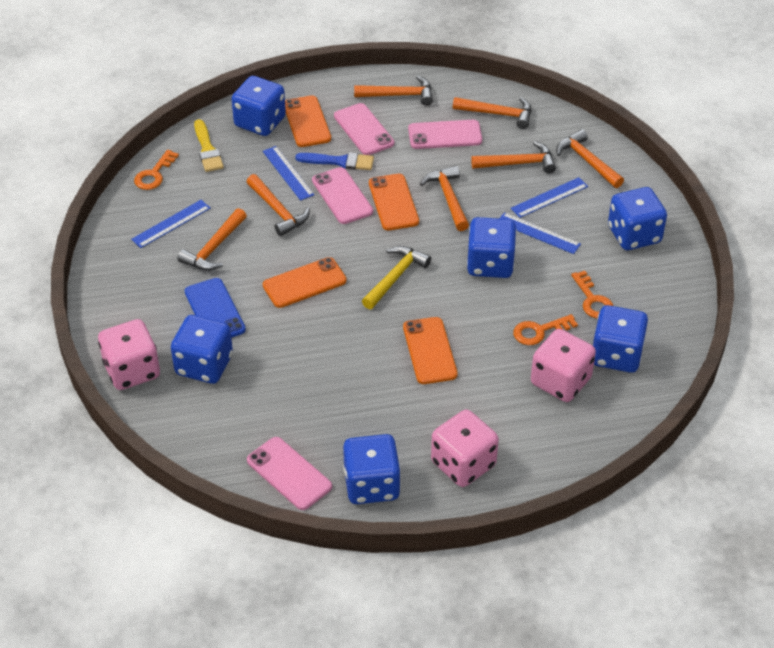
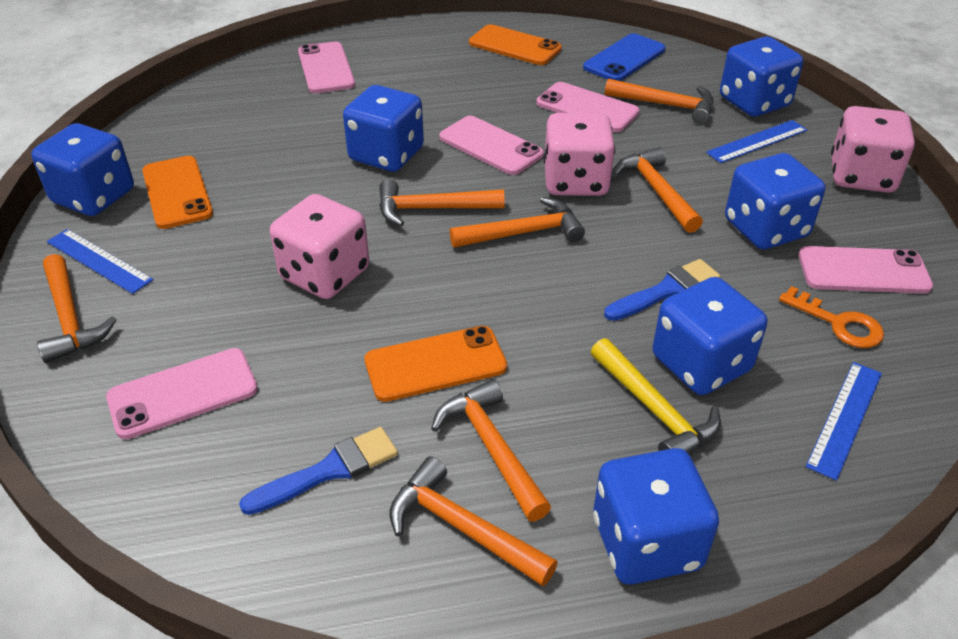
blue brush: [296,152,374,170] = 1 -> [239,427,398,515] [604,259,721,321] = 2
blue ruler: [131,200,210,248] [263,146,314,201] [499,212,581,254] [511,177,588,218] = 4 -> [47,229,153,294] [706,120,807,163] [806,362,882,481] = 3
orange key: [134,150,179,190] [513,314,578,345] [571,271,613,318] = 3 -> [779,286,884,348] = 1
orange phone: [263,257,347,308] [285,95,331,147] [369,174,419,230] [403,317,458,384] = 4 -> [142,156,213,229] [364,326,507,402] [469,24,562,65] = 3
pink phone: [247,437,332,510] [312,167,373,224] [334,103,394,155] [408,120,482,149] = 4 -> [106,348,258,439] [298,42,355,93] [439,116,544,175] [536,82,640,132] [799,246,933,293] = 5
yellow brush: [194,119,224,172] = 1 -> none = 0

